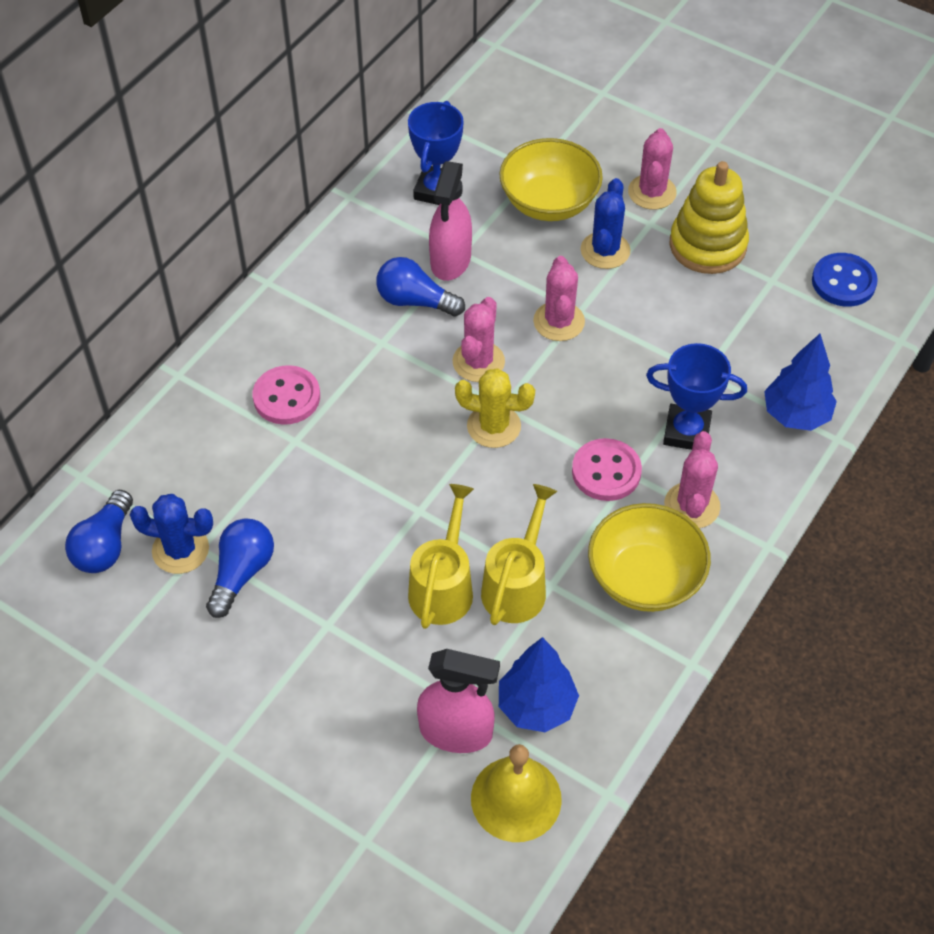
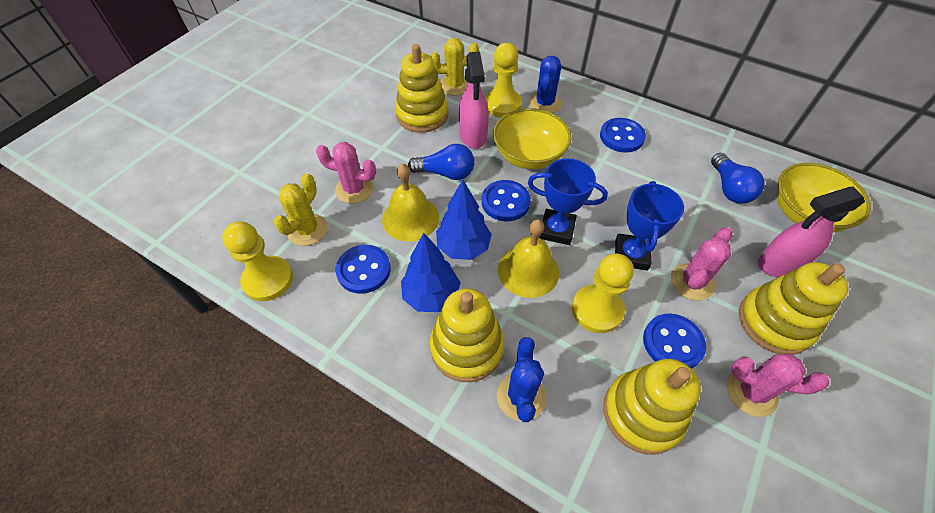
blue button: [812,253,878,307] = 1 -> [336,245,391,294] [482,180,531,221] [600,118,646,153] [643,313,706,369] = 4
blue light bulb: [65,490,133,573] [206,518,274,618] [376,257,465,317] = 3 -> [408,144,475,180] [711,153,765,204] = 2
pink button: [253,365,320,425] [572,438,642,501] = 2 -> none = 0
pink cactus: [453,297,505,382] [533,256,585,341] [628,128,677,210] [664,431,720,528] = 4 -> [316,142,376,204] [671,227,732,300] [727,353,829,417] = 3
yellow bell: [471,744,562,842] = 1 -> [382,164,439,242] [498,219,559,298] = 2
yellow cactus: [455,368,535,448] = 1 -> [274,173,328,246] [431,38,479,96] = 2
yellow pawn: none = 0 -> [222,222,293,301] [485,43,522,117] [572,253,634,333] = 3
yellow stacking toy: [670,161,749,274] = 1 -> [395,44,448,133] [430,288,504,382] [603,359,701,455] [739,262,848,355] = 4
yellow watering can: [408,484,474,629] [481,484,557,625] = 2 -> none = 0

